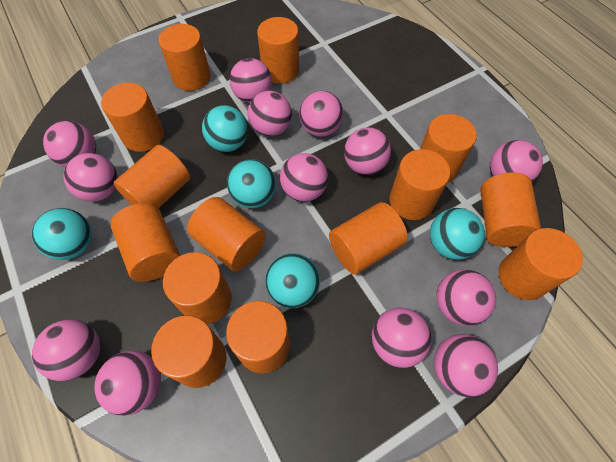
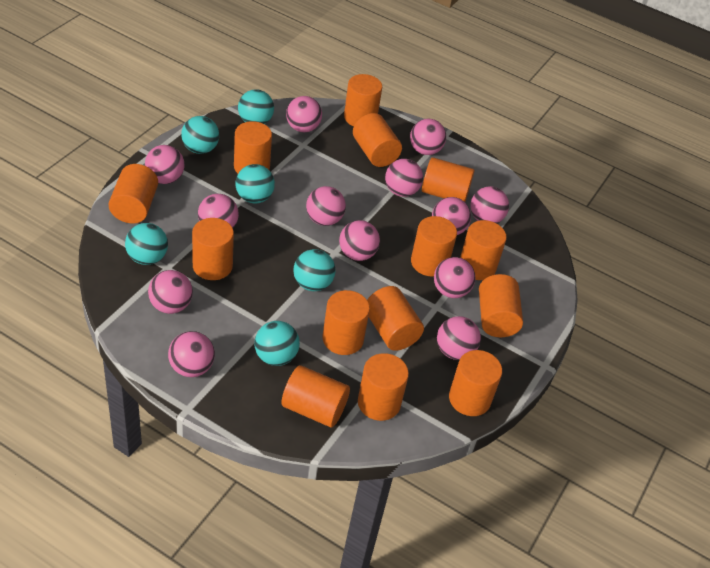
turquoise ball: [32,208,92,260] [202,105,248,152] [227,159,276,208] [265,253,320,308] [430,208,485,260] = 5 -> [125,223,168,265] [181,116,219,154] [236,164,275,203] [238,89,274,124] [254,321,300,366] [293,249,336,291] = 6

